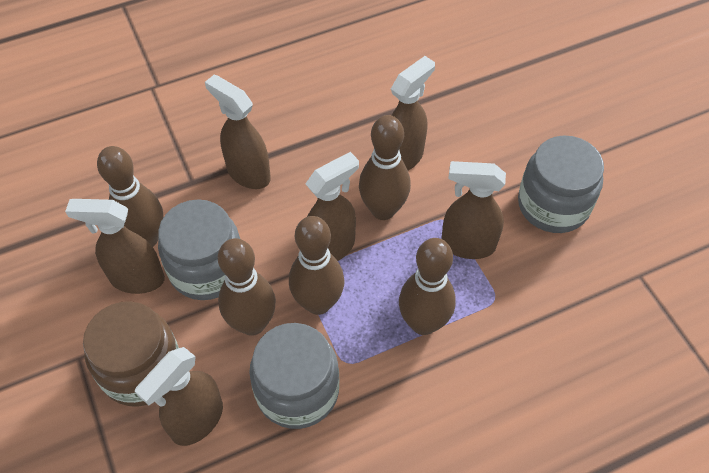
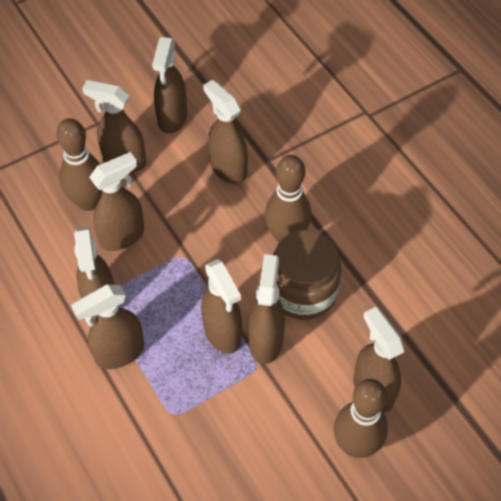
brown bowling pin: [97,146,163,247] [218,238,276,336] [289,216,344,315] [359,115,411,220] [399,238,456,335] = 5 -> [57,118,102,211] [265,155,311,243] [334,379,388,458] = 3
brown spray bottle: [65,199,165,294] [135,347,223,446] [205,75,271,189] [305,152,359,261] [391,56,435,170] [441,161,506,259] = 6 -> [71,284,144,369] [74,227,114,321] [82,80,146,173] [89,152,144,251] [152,37,187,134] [201,259,242,353] [203,80,248,184] [248,254,285,364] [354,307,404,412] = 9
grey jar: [158,199,240,300] [249,323,339,429] [518,135,604,233] = 3 -> none = 0

